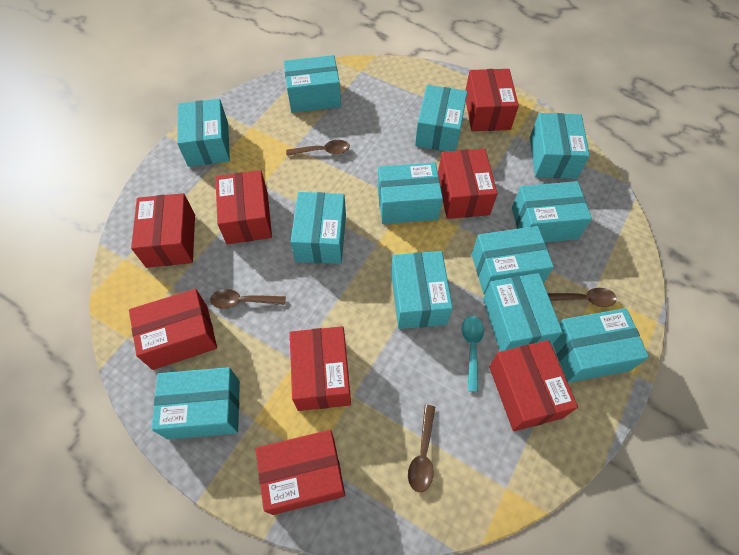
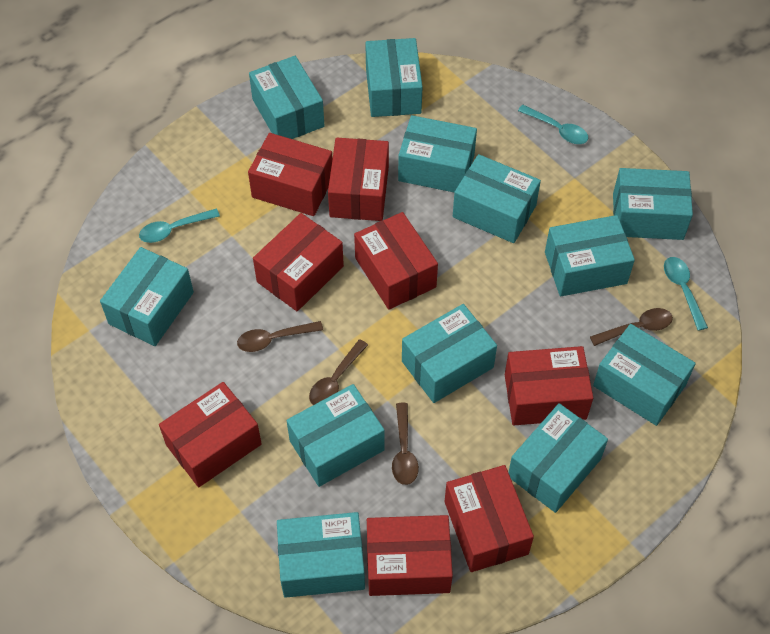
turquoise spoon: [462,316,484,392] = 1 -> [139,208,220,243] [518,105,588,144] [664,257,708,331] = 3

